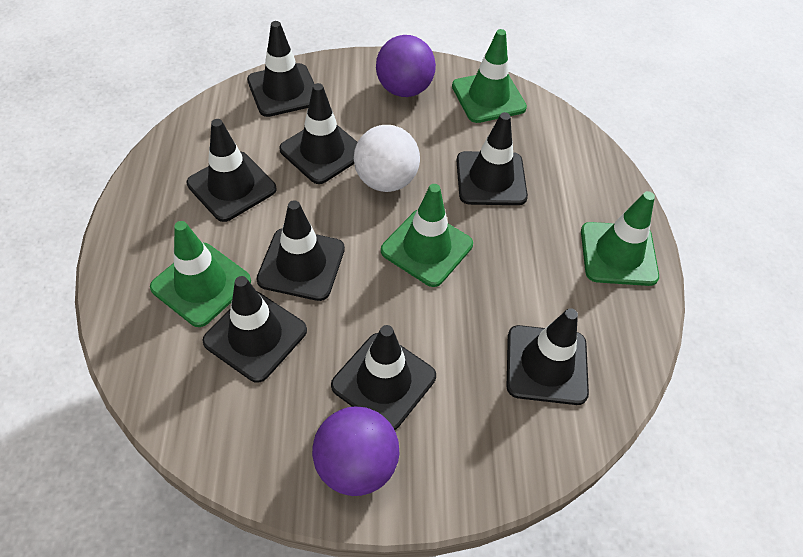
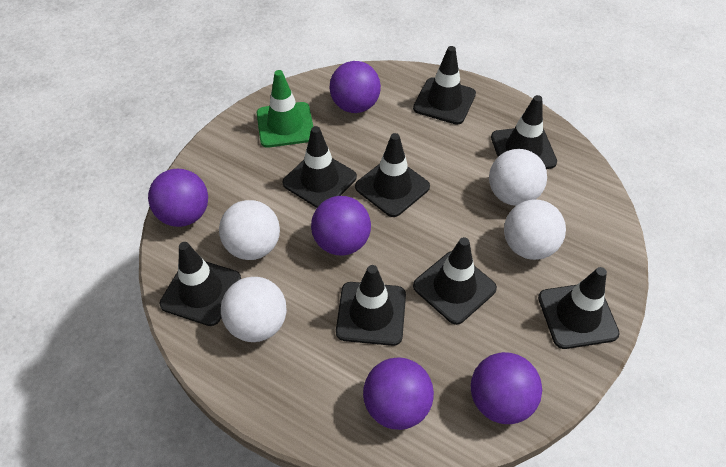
green traffic cone: [150,221,251,327] [381,184,473,287] [452,29,527,123] [581,191,659,286] = 4 -> [257,70,313,148] = 1
purple ball: [312,407,399,496] [376,35,436,97] = 2 -> [148,169,208,227] [311,196,371,256] [329,61,381,113] [363,357,434,430] [471,352,542,424] = 5
white ball: [354,125,420,192] = 1 -> [219,200,280,260] [221,277,287,342] [489,149,547,206] [504,199,566,260] = 4

